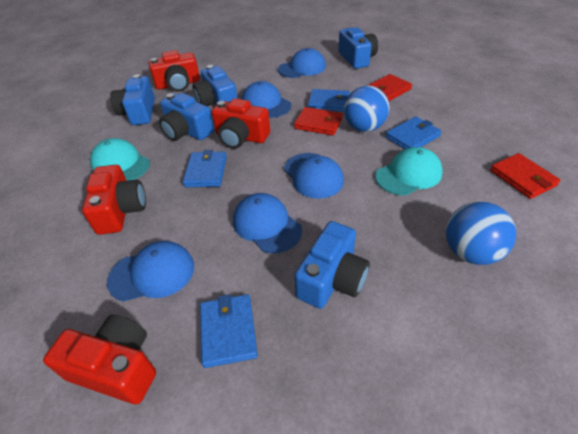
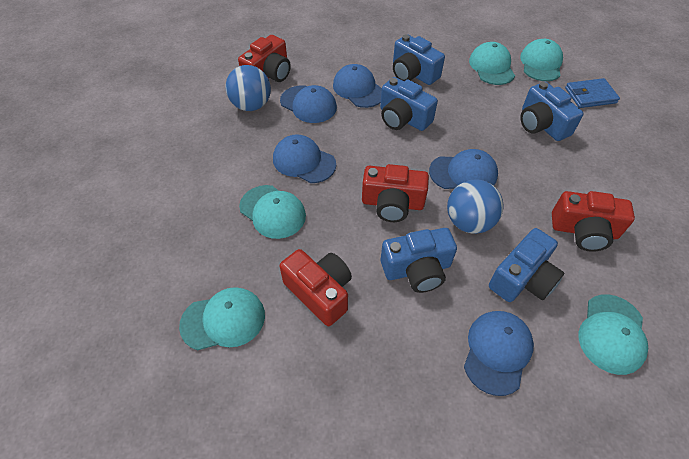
blue wallet: [183,150,227,187] [200,294,258,368] [308,89,350,112] [386,117,442,149] = 4 -> [565,78,620,108] = 1
red wallet: [294,107,343,136] [367,74,412,101] [490,153,560,199] = 3 -> none = 0
turquoise cap: [90,138,150,181] [375,147,443,195] = 2 -> [179,287,265,350] [239,185,306,239] [469,42,515,85] [520,39,563,81] [578,294,648,375] = 5

